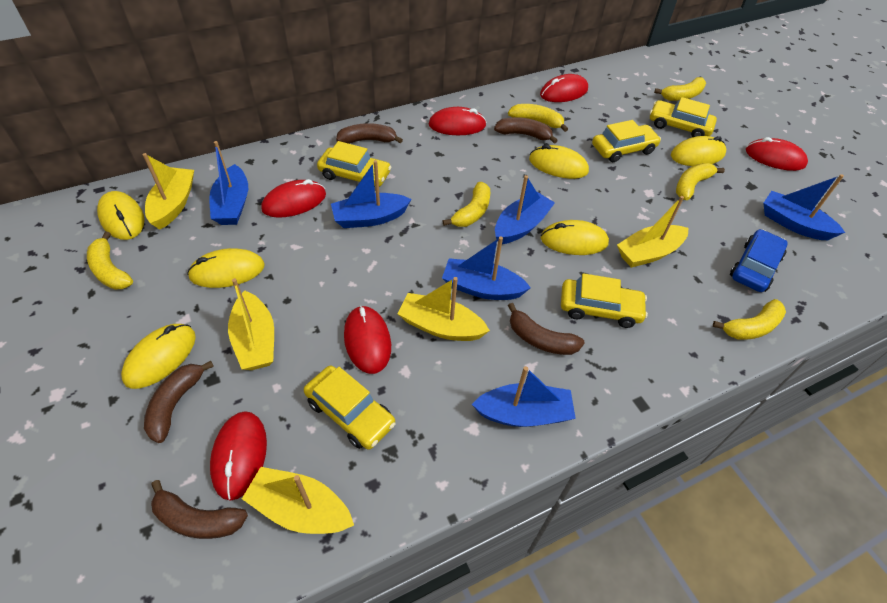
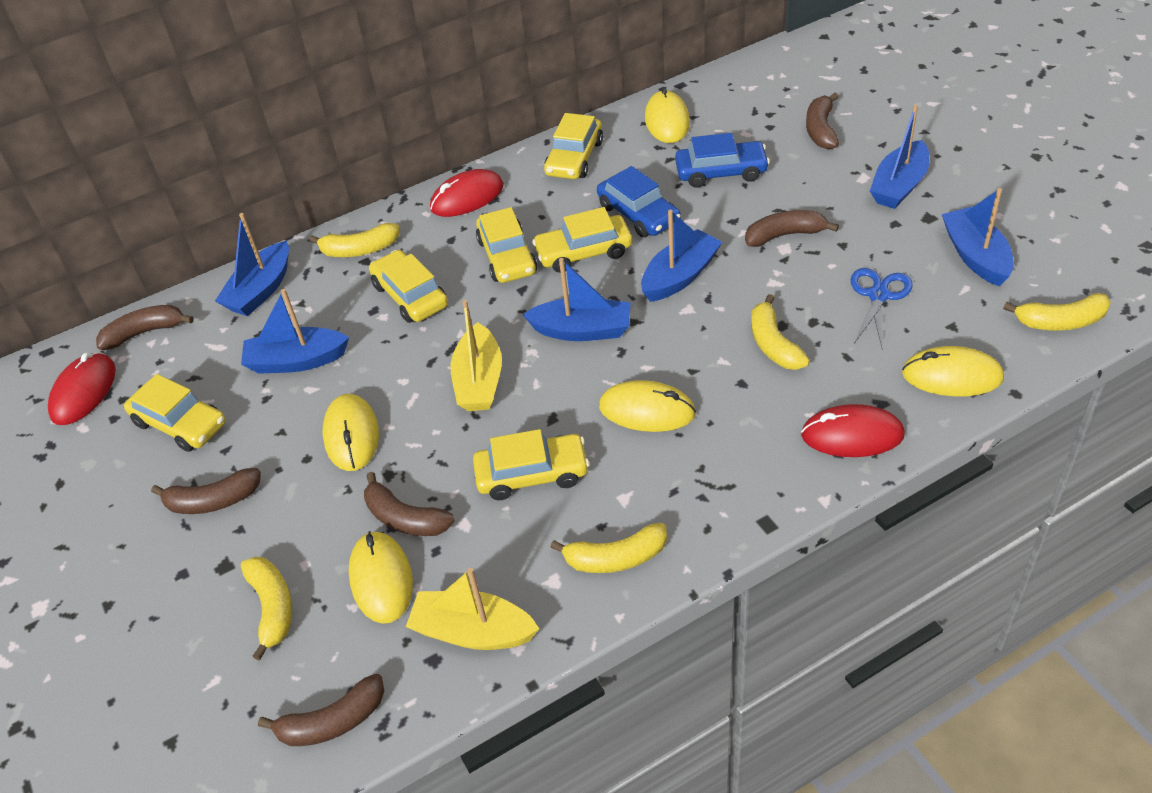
blue car: [730,229,788,292] = 1 -> [597,166,681,237] [675,133,770,188] = 2
blue scissors: none = 0 -> [851,268,913,347] = 1
brown banana: [144,361,214,443] [151,480,248,539] [336,123,403,144] [494,117,558,144] [508,303,584,355] = 5 -> [96,305,194,350] [151,468,261,514] [258,674,384,746] [364,472,455,536] [745,210,839,247] [806,93,839,150] = 6
red mouse: [210,411,267,501] [261,179,326,218] [344,305,391,374] [429,107,486,135] [540,74,588,102] [746,137,808,171] = 6 -> [48,352,116,425] [430,169,504,217] [801,404,905,457] = 3
yellow banana: [87,232,133,290] [442,182,490,227] [508,104,568,132] [654,77,706,101] [676,163,725,200] [713,299,786,340] = 6 -> [241,556,292,661] [309,223,400,257] [550,523,667,573] [751,294,810,370] [1003,293,1111,330] = 5
yellow boat: [143,153,194,230] [228,278,274,370] [242,467,354,534] [397,277,490,341] [617,196,689,268] = 5 -> [406,568,539,650] [451,300,502,411] = 2
yellow car: [304,366,396,450] [317,141,391,187] [561,273,648,328] [592,120,661,162] [650,97,717,137] = 5 -> [124,374,226,452] [369,250,448,323] [473,429,589,500] [476,207,537,283] [532,207,632,273] [544,113,603,179] = 6
yellow mouse: [97,191,145,240] [121,324,196,389] [187,248,265,288] [529,144,589,179] [540,220,609,255] [671,136,726,166] = 6 -> [323,394,379,471] [348,531,413,624] [599,380,696,432] [645,87,690,143] [902,346,1004,396] = 5

